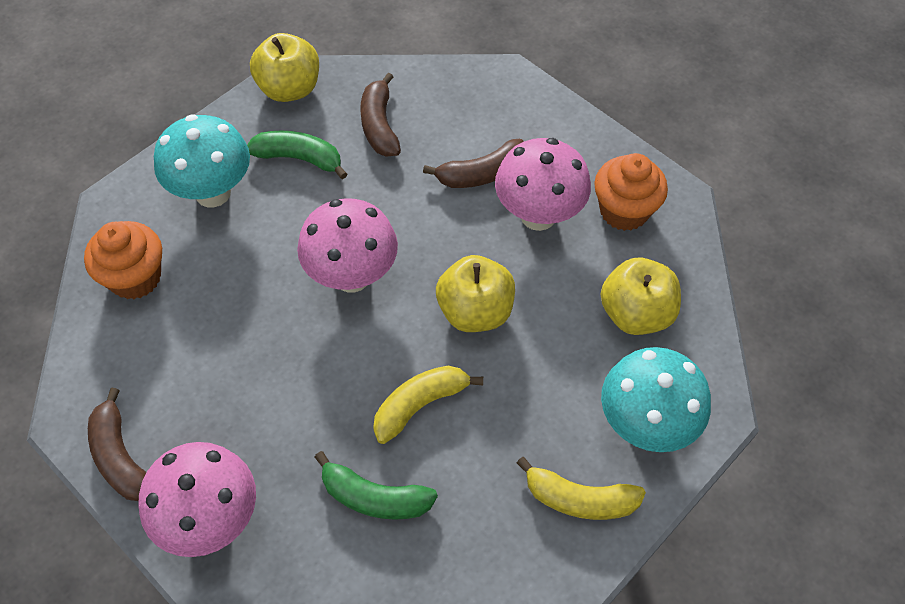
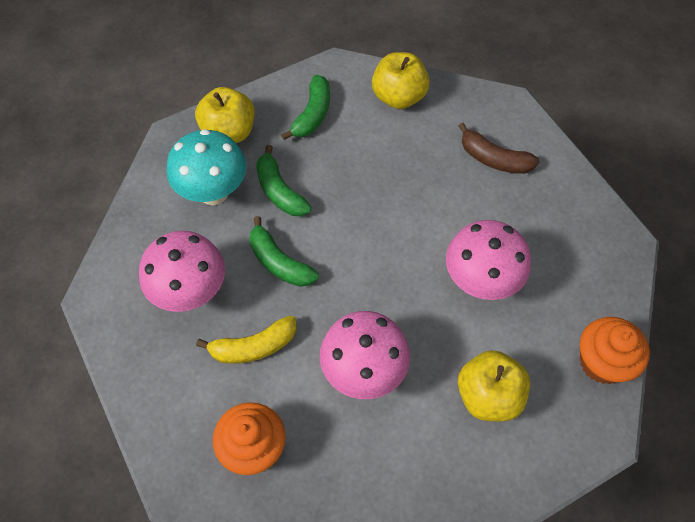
brown banana: [88,387,146,501] [360,73,401,157] [423,139,524,188] = 3 -> [458,123,539,174] = 1
green banana: [247,131,348,179] [315,451,438,520] = 2 -> [249,216,319,287] [256,145,312,216] [281,75,330,140] = 3
turquoise mushroom: [154,115,250,207] [601,347,711,452] = 2 -> [167,129,246,205] = 1
yellow banana: [373,366,483,444] [517,457,646,520] = 2 -> [196,315,296,364] = 1

